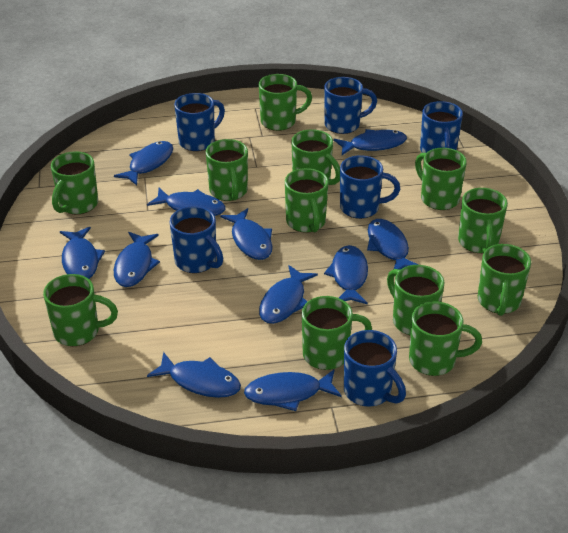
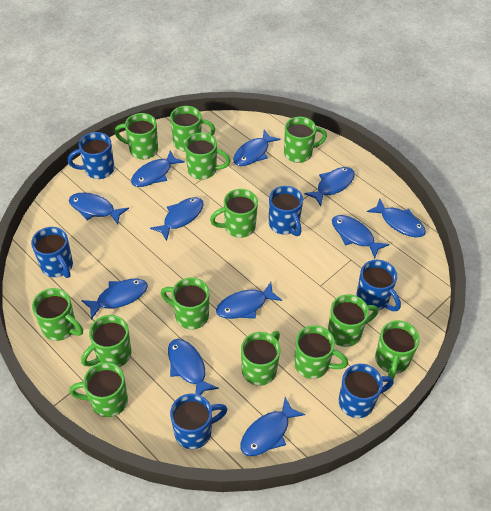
green mug: [43,274,118,346] [51,151,98,214] [206,139,248,201] [259,74,312,131] [285,168,329,233] [291,129,340,185] [302,296,372,370] [387,265,444,336] [409,301,482,376] [415,148,467,210] [458,188,508,253] [478,244,531,316] = 12 -> [32,288,83,341] [69,362,128,417] [81,315,132,367] [115,113,158,159] [161,277,209,330] [170,106,215,152] [185,133,230,180] [210,189,258,238] [241,331,280,386] [284,117,327,163] [294,325,348,379] [328,294,378,347] [375,320,420,379] = 13

